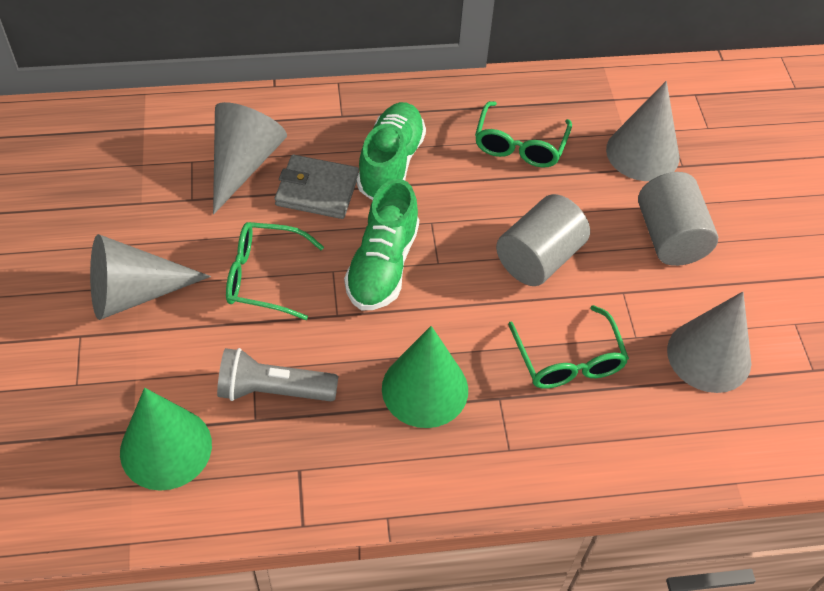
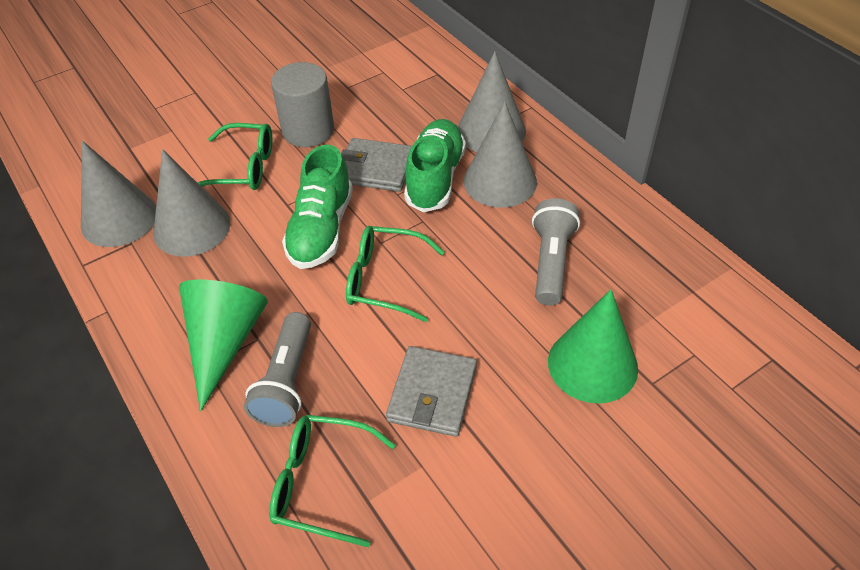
grey cylinder: [496,194,590,286] [638,172,718,266] = 2 -> [271,62,334,147] = 1
grey flashlight: [217,348,338,401] = 1 -> [244,312,311,427] [532,198,580,305] = 2
grey wallet: [275,155,359,219] = 1 -> [341,138,412,192] [386,346,477,437] = 2

